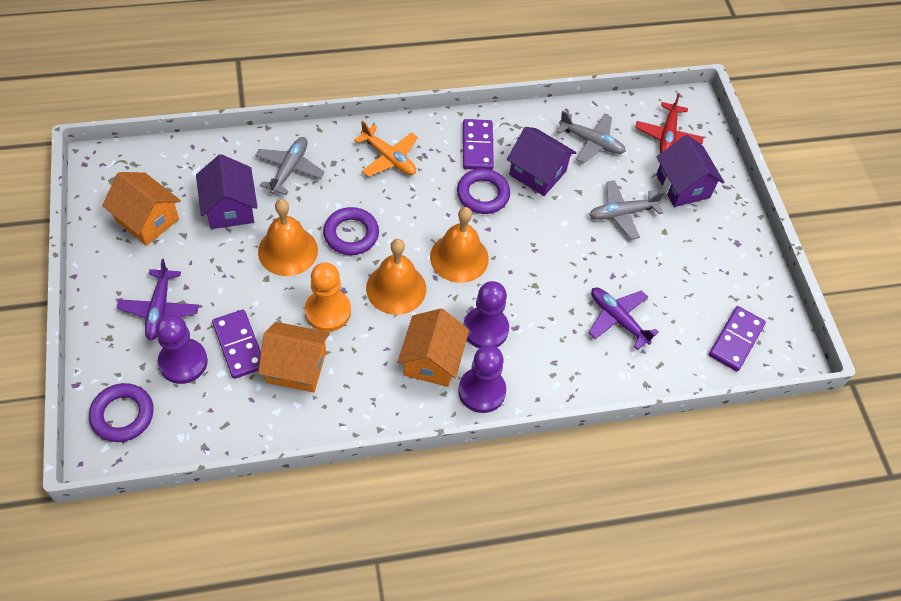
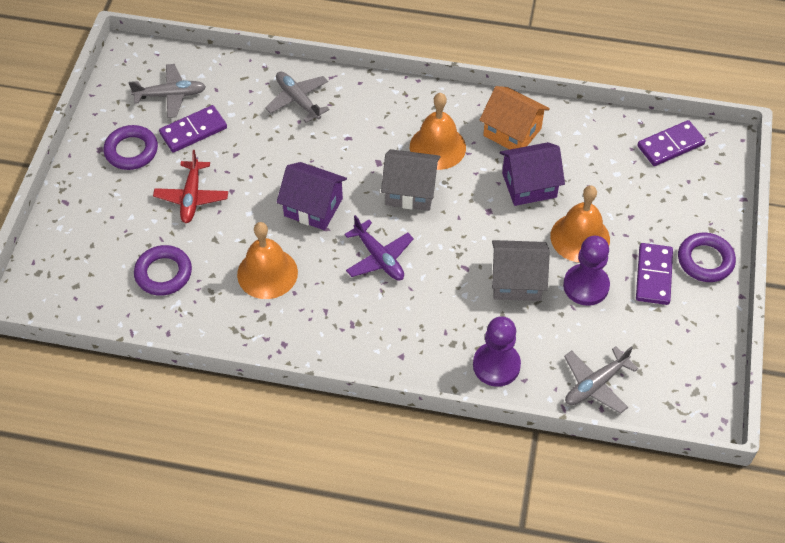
grey house: none = 0 -> [381,149,441,211] [492,240,550,301] = 2
orange house: [102,172,181,246] [258,322,330,392] [397,308,469,387] = 3 -> [480,86,550,150] = 1
orange pawn: [305,262,351,332] = 1 -> none = 0
orange plane: [354,120,418,177] = 1 -> none = 0
purple house: [196,154,258,229] [507,127,576,196] [656,135,725,207] = 3 -> [277,162,347,230] [500,142,565,206] = 2
purple pawn: [156,314,208,384] [458,345,506,413] [463,281,509,348] = 3 -> [473,316,521,387] [563,236,610,306] = 2
purple plane: [117,259,199,340] [588,288,659,350] = 2 -> [344,215,414,280] = 1

